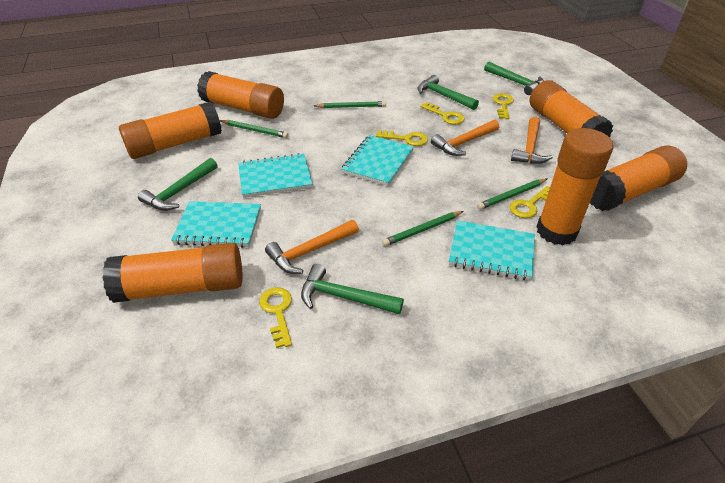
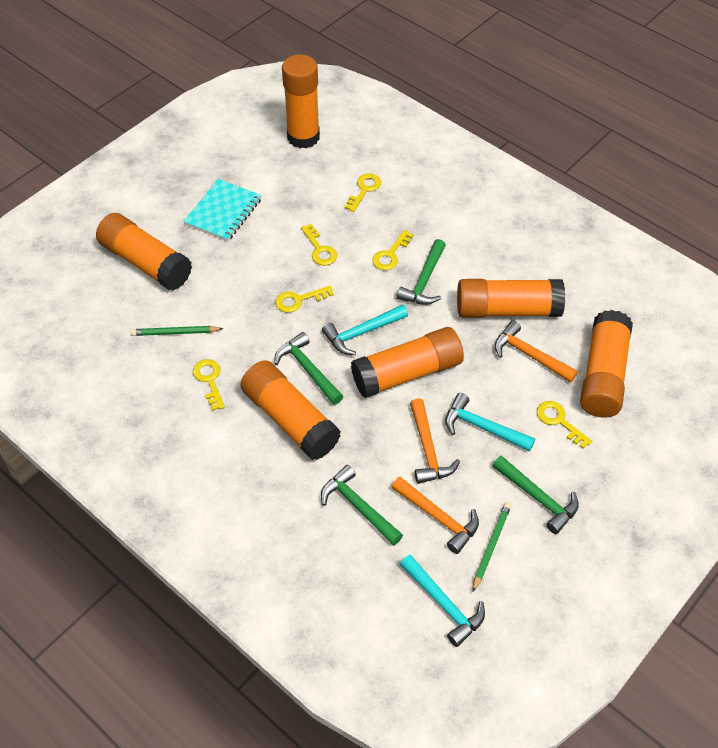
green pencil: [220,120,288,138] [314,101,386,108] [382,211,464,246] [477,179,547,210] = 4 -> [131,326,223,336] [473,502,511,592] = 2
turquoise hammer: none = 0 -> [322,304,408,355] [400,554,485,647] [445,393,535,452] = 3
turquoise notebook: [171,201,261,248] [238,153,312,198] [341,135,414,186] [449,220,535,280] = 4 -> [183,179,262,242] = 1
yellow key: [259,287,292,348] [376,130,428,146] [421,102,465,124] [493,93,514,119] [509,186,550,218] = 5 -> [193,359,225,411] [275,285,334,313] [301,224,337,265] [345,173,381,212] [372,230,413,270] [537,401,592,449] = 6

